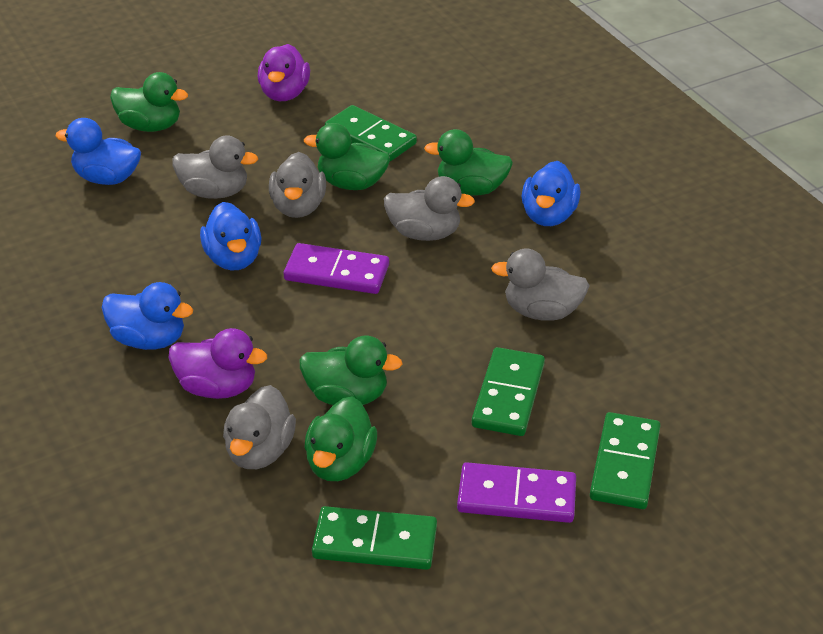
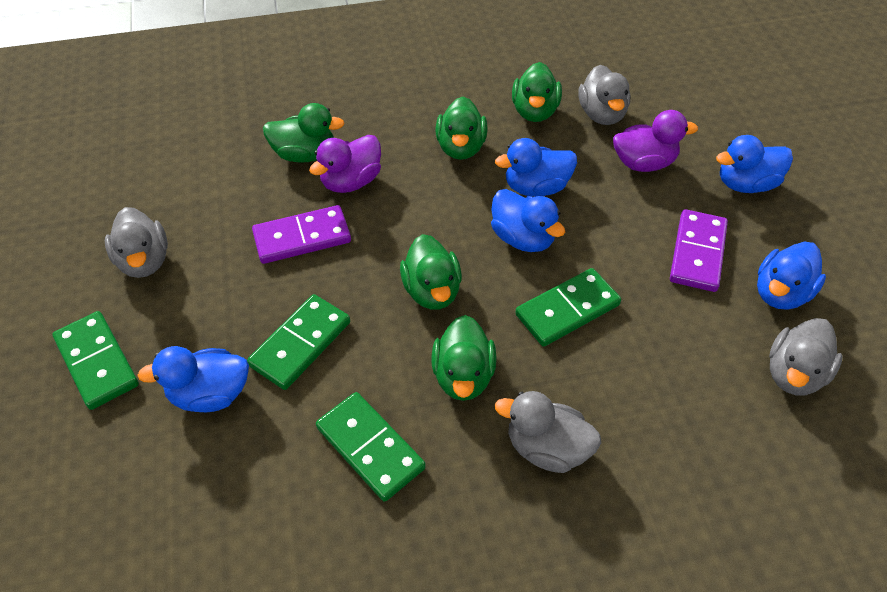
blue duck: [55,118,141,185] [102,282,193,350] [200,202,261,270] [522,161,581,226] = 4 -> [137,346,249,412] [491,189,565,252] [495,138,577,197] [716,135,793,193] [757,241,826,310] = 5
grey duck: [172,136,258,199] [223,385,296,469] [269,152,326,218] [384,176,475,241] [491,248,590,321] = 5 -> [105,207,168,278] [495,391,601,473] [578,65,630,125] [769,318,842,395] = 4

